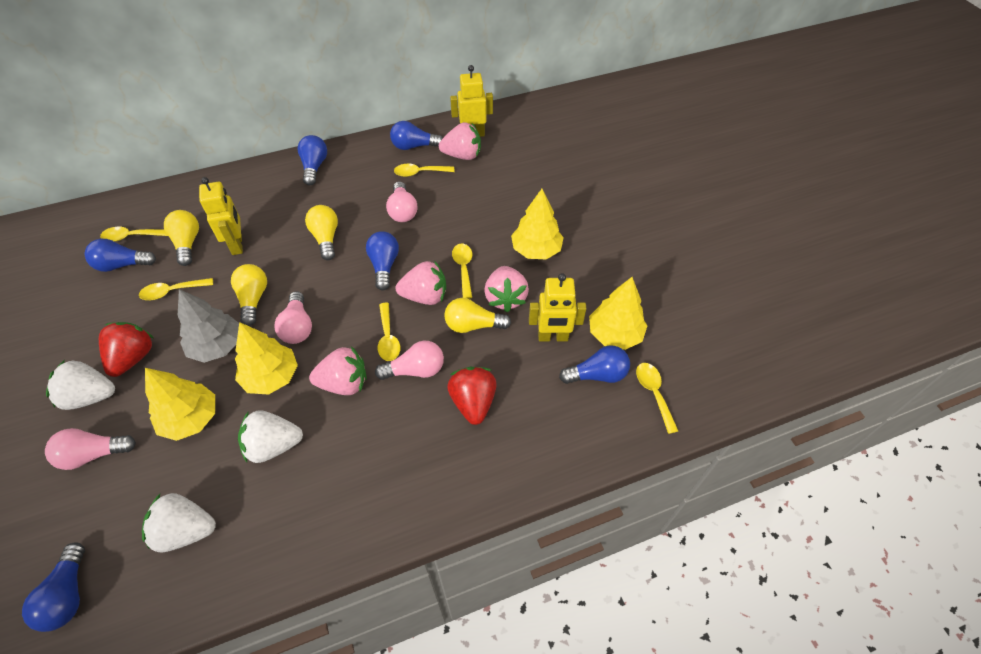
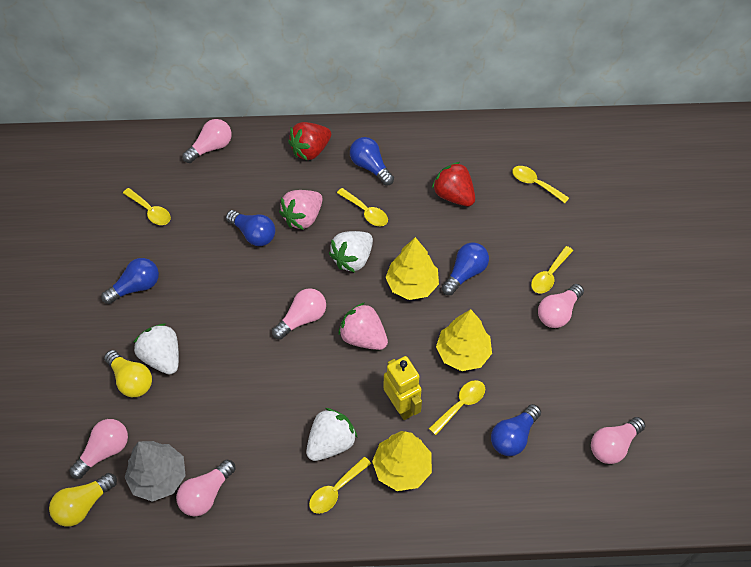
blue light bulb: [22,542,85,632] [85,239,156,272] [297,135,327,185] [366,231,399,290] [390,121,443,150] [559,345,630,384] = 6 -> [101,258,159,304] [226,210,275,246] [350,137,394,186] [442,242,489,295] [491,404,541,456] = 5
pink light bulb: [45,428,136,470] [274,291,312,344] [375,341,444,380] [386,182,417,222] = 4 -> [69,419,128,479] [176,460,236,517] [182,119,232,163] [272,288,326,340] [538,284,584,328] [591,417,646,464] = 6
pink strawberry: [309,346,366,395] [396,260,446,305] [439,122,481,160] [484,266,529,312] = 4 -> [279,190,323,230] [338,302,388,350] = 2
yellow light bulb: [164,210,199,266] [231,264,267,326] [305,205,338,260] [444,298,511,333] = 4 -> [49,473,117,526] [104,350,152,397] = 2
yellow robot: [199,177,243,255] [450,65,493,137] [529,273,586,341] = 3 -> [384,356,422,420] = 1
yellow tree: [145,368,215,441] [235,322,298,394] [511,189,564,259] [589,277,647,350] = 4 -> [372,431,432,491] [386,237,439,300] [436,309,492,371] = 3

